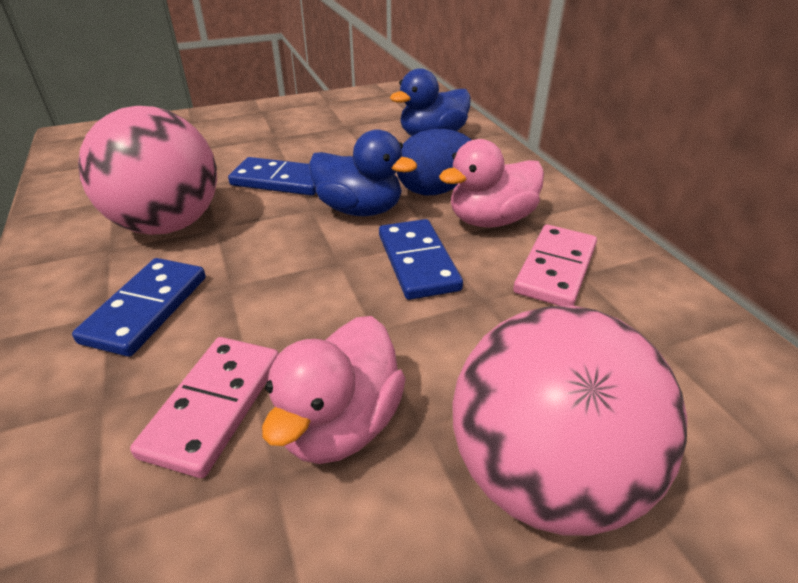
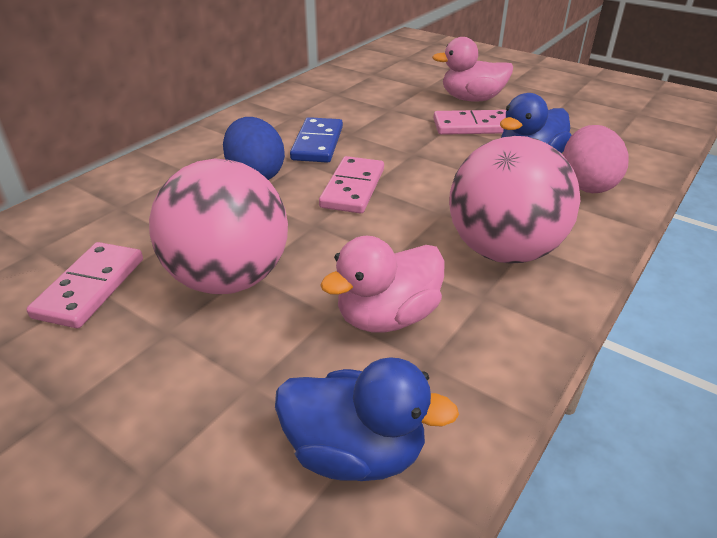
blue domino: [72,258,206,357] [228,157,316,196] [379,219,463,300] = 3 -> [290,117,343,163] = 1
pink domino: [130,337,279,478] [513,225,597,306] = 2 -> [26,242,143,328] [319,156,384,214] [433,110,506,135] = 3
pink egg: none = 0 -> [563,125,629,193] = 1

